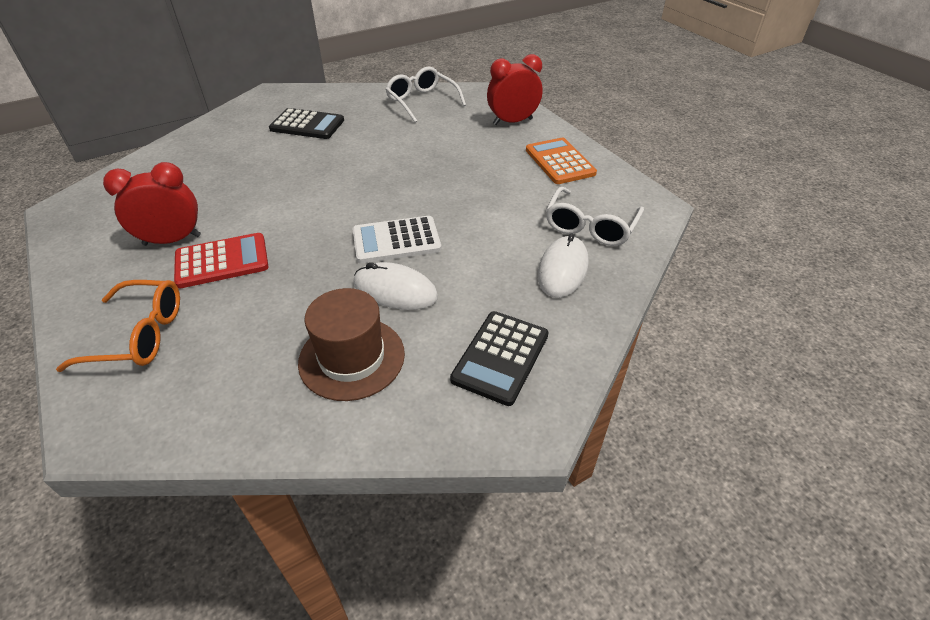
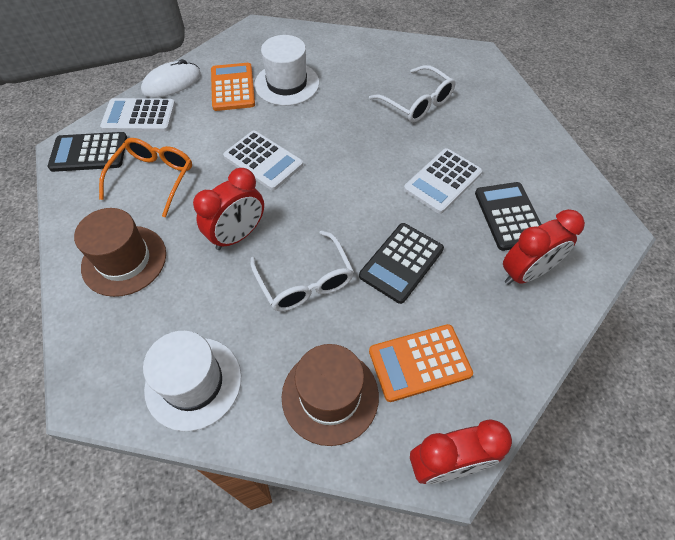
black calculator: [269,108,344,139] [450,311,548,406] = 2 -> [48,132,127,172] [359,223,444,304] [475,182,542,251] = 3
brown hat: [298,288,405,401] = 1 -> [74,208,166,297] [282,344,379,446] = 2
orange calculator: [526,137,597,184] = 1 -> [211,63,255,111] [369,324,473,402] = 2
red calculator: [174,233,269,288] = 1 -> none = 0
red clock: [103,162,201,246] [487,54,543,125] = 2 -> [193,168,264,250] [410,419,512,484] [503,209,585,285] = 3
white calculator: [352,216,441,263] = 1 -> [100,98,176,132] [223,131,303,191] [404,148,482,214] = 3
white hat: none = 0 -> [143,331,241,431] [254,35,319,106] = 2
white mouse: [353,262,438,310] [538,233,589,298] = 2 -> [141,59,201,97] = 1

